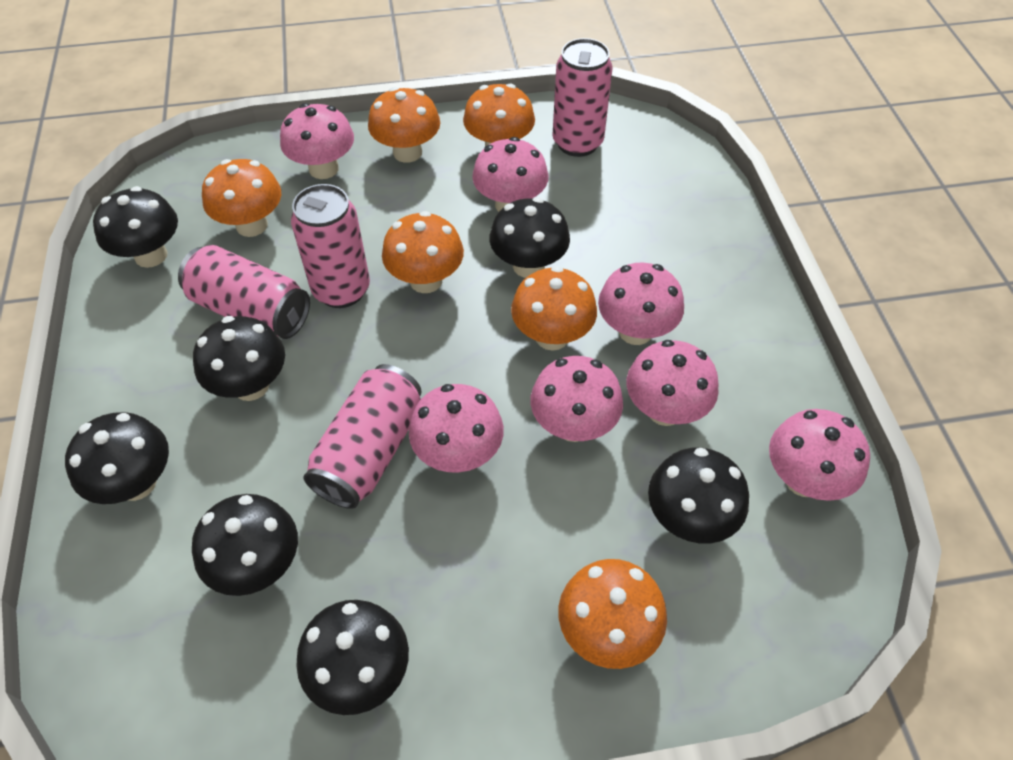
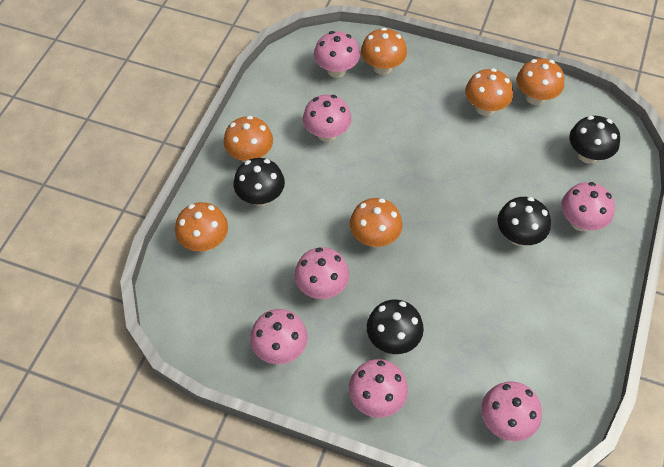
black mushroom: [65,412,169,504] [93,186,178,268] [192,494,298,596] [193,316,285,401] [296,600,409,715] [490,197,570,278] [648,448,749,543] = 7 -> [233,158,285,206] [367,299,424,354] [497,197,551,246] [569,116,620,164] = 4
pink can: [178,245,310,339] [291,184,370,308] [304,364,422,509] [552,38,612,157] = 4 -> none = 0

